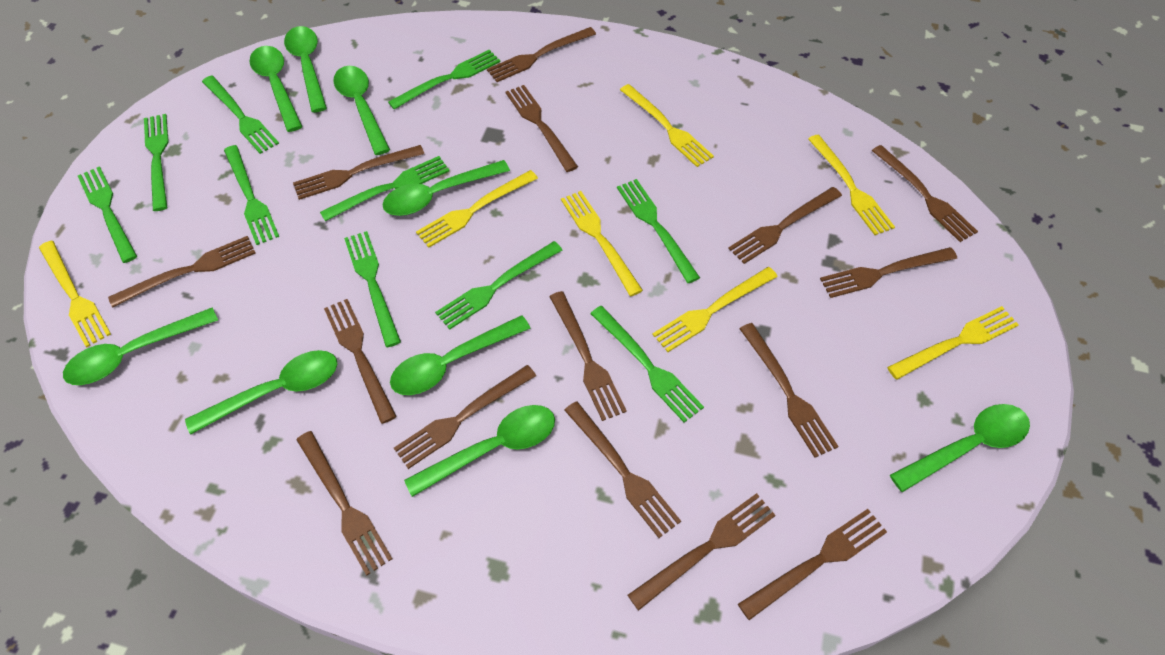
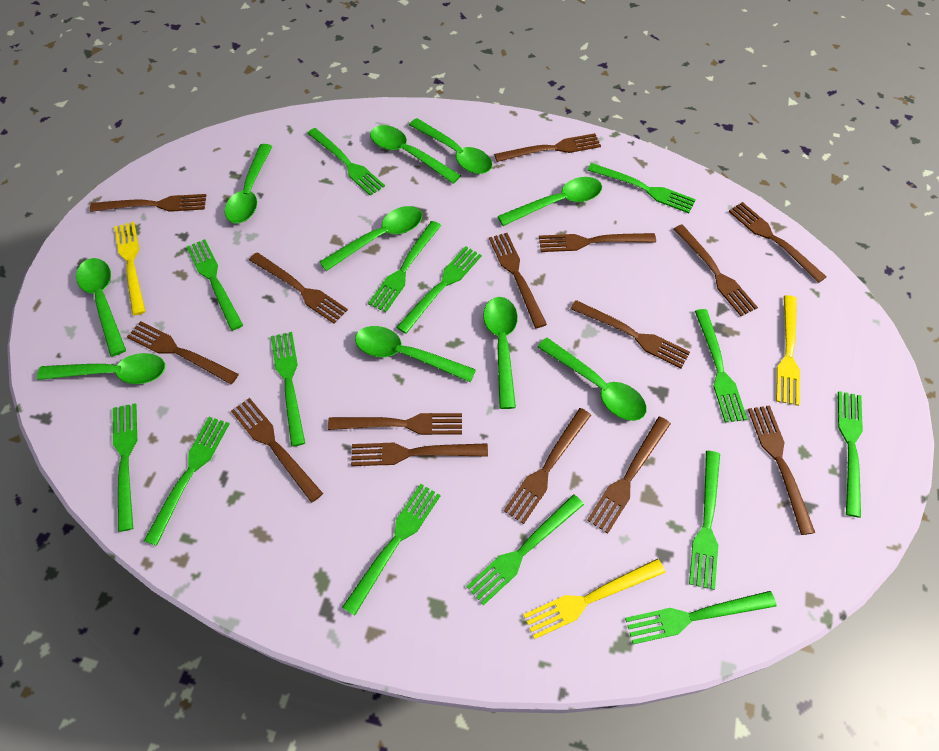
green fork: [78,166,137,263] [144,114,169,211] [202,75,279,154] [224,145,279,245] [320,156,449,221] [344,231,401,347] [388,50,500,109] [435,241,562,330] [590,306,704,423] [617,179,700,283] = 10 -> [113,403,137,532] [144,417,229,546] [186,239,243,331] [271,332,305,447] [307,128,385,196] [342,484,441,616] [368,221,441,312] [396,246,482,334] [466,494,584,606] [587,163,696,213] [625,591,777,644] [689,451,720,590] [695,309,747,422] [838,391,863,518] = 14
green spoon: [63,307,218,385] [185,350,337,435] [249,46,303,132] [284,26,327,113] [333,66,390,155] [382,160,510,216] [390,315,531,395] [404,405,555,497] [890,404,1030,492] = 9 -> [37,353,165,384] [76,258,126,356] [225,144,272,223] [319,206,422,271] [355,326,476,382] [370,125,461,184] [409,118,492,174] [483,297,518,409] [498,177,602,226] [538,338,647,421] = 10
yellow fork: [39,241,111,347] [416,170,538,248] [561,191,643,296] [620,84,714,167] [652,267,778,352] [808,134,895,235] [887,306,1019,380] = 7 -> [114,222,146,316] [523,559,665,639] [776,295,800,406] = 3

